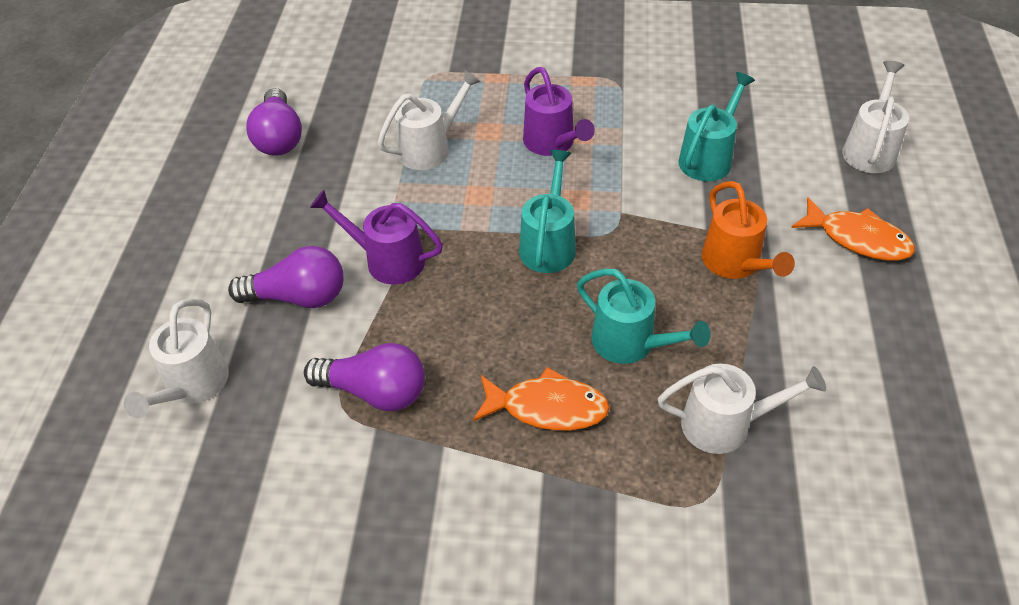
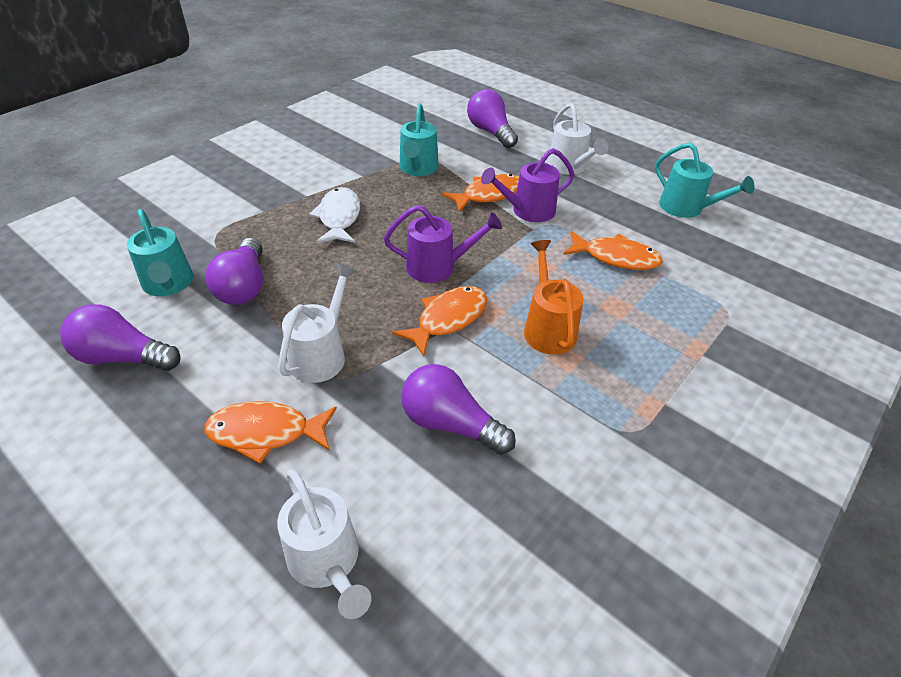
orange fish: [473,367,610,431] [791,197,915,261] = 2 -> [204,401,337,464] [392,286,487,357] [442,174,519,213] [563,231,663,270] = 4
purple light bulb: [228,246,344,308] [246,88,302,156] [304,343,425,411] = 3 -> [60,305,181,371] [205,238,263,305] [401,364,516,455] [467,89,518,148] = 4
white fish: none = 0 -> [309,187,360,243] = 1
white watering can: [124,299,229,418] [378,70,481,170] [658,364,826,454] [842,61,909,173] = 4 -> [277,469,371,619] [278,264,356,383] [547,103,609,175] = 3

